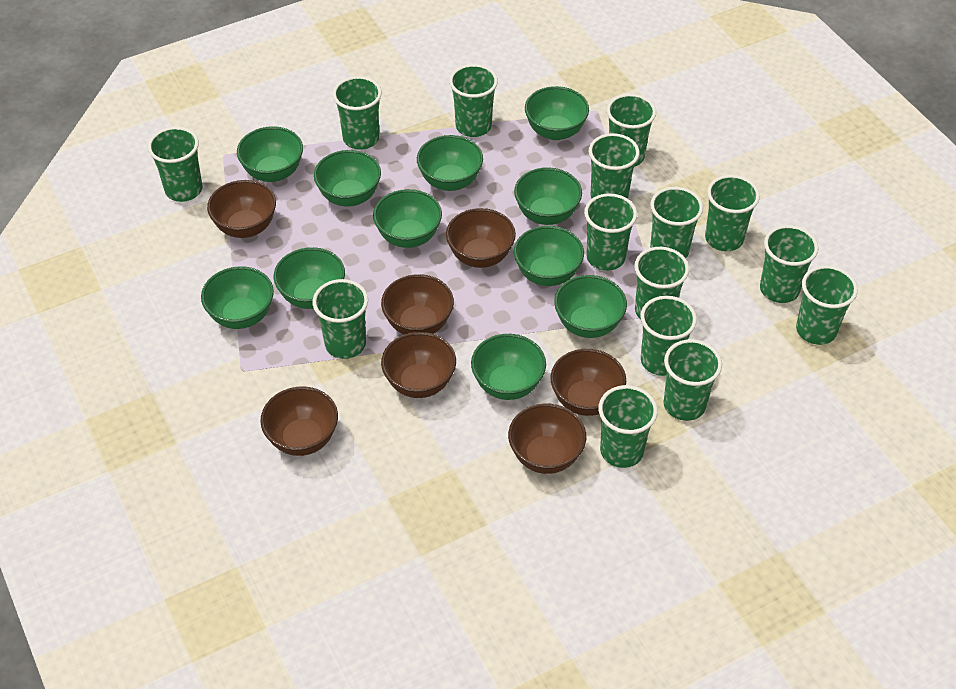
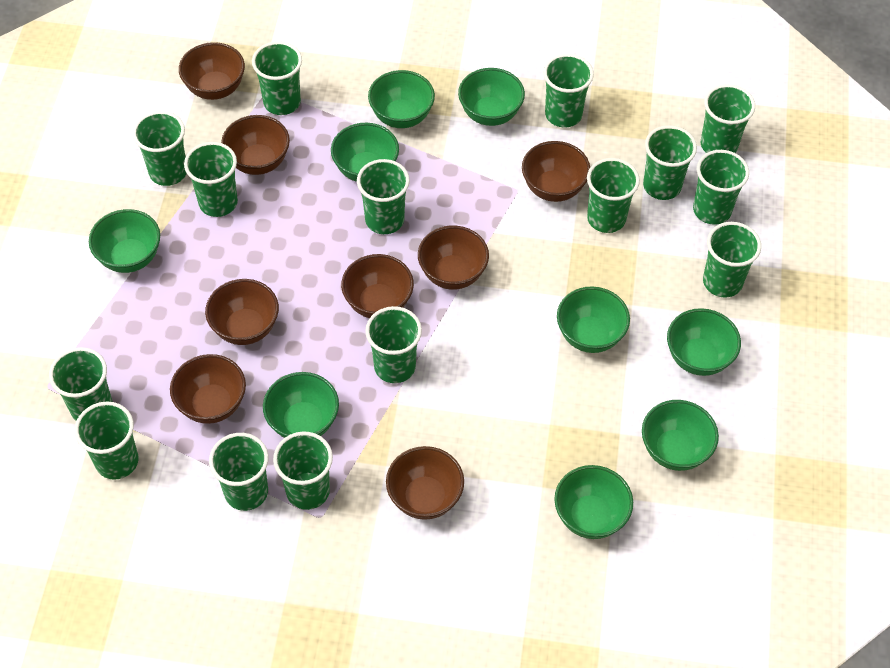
brown bowl: [207,180,276,238] [260,386,338,456] [381,274,454,335] [381,332,456,398] [446,208,516,268] [508,404,586,474] [550,349,626,416] = 7 -> [170,354,246,424] [179,42,245,100] [205,279,279,345] [221,115,290,175] [341,254,414,318] [386,446,464,520] [418,226,489,290] [522,141,590,202] = 8
green bowl: [201,266,274,329] [237,126,303,182] [273,247,345,309] [314,150,381,207] [373,189,442,248] [417,135,483,191] [471,334,546,400] [514,167,582,225] [514,226,584,286] [525,86,589,140] [554,275,627,338] = 11 -> [89,209,160,273] [263,372,339,438] [331,123,399,182] [368,70,435,128] [458,68,525,126] [554,465,633,539] [557,286,630,353] [642,400,719,471] [667,308,741,376] = 9

